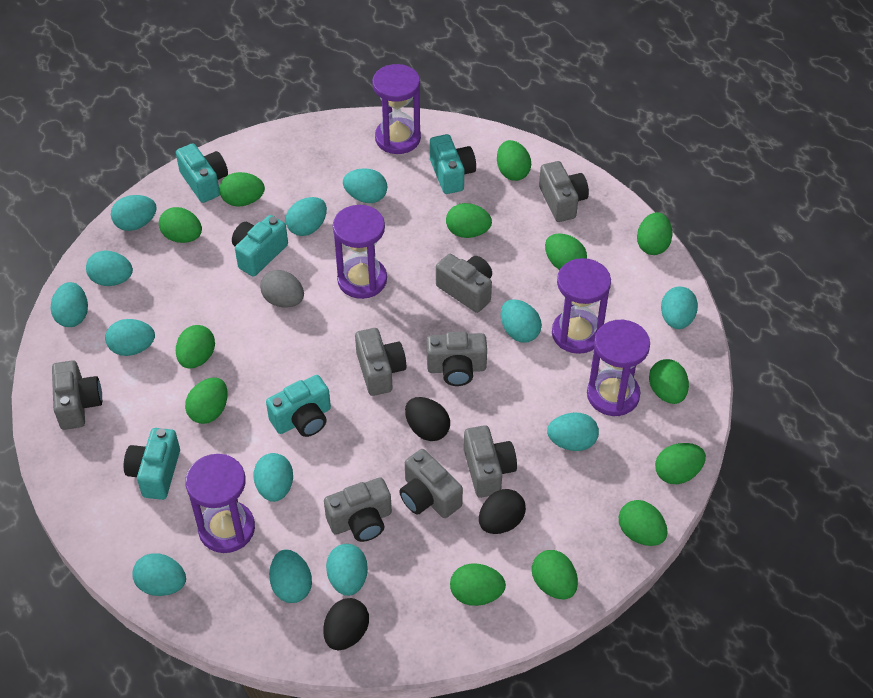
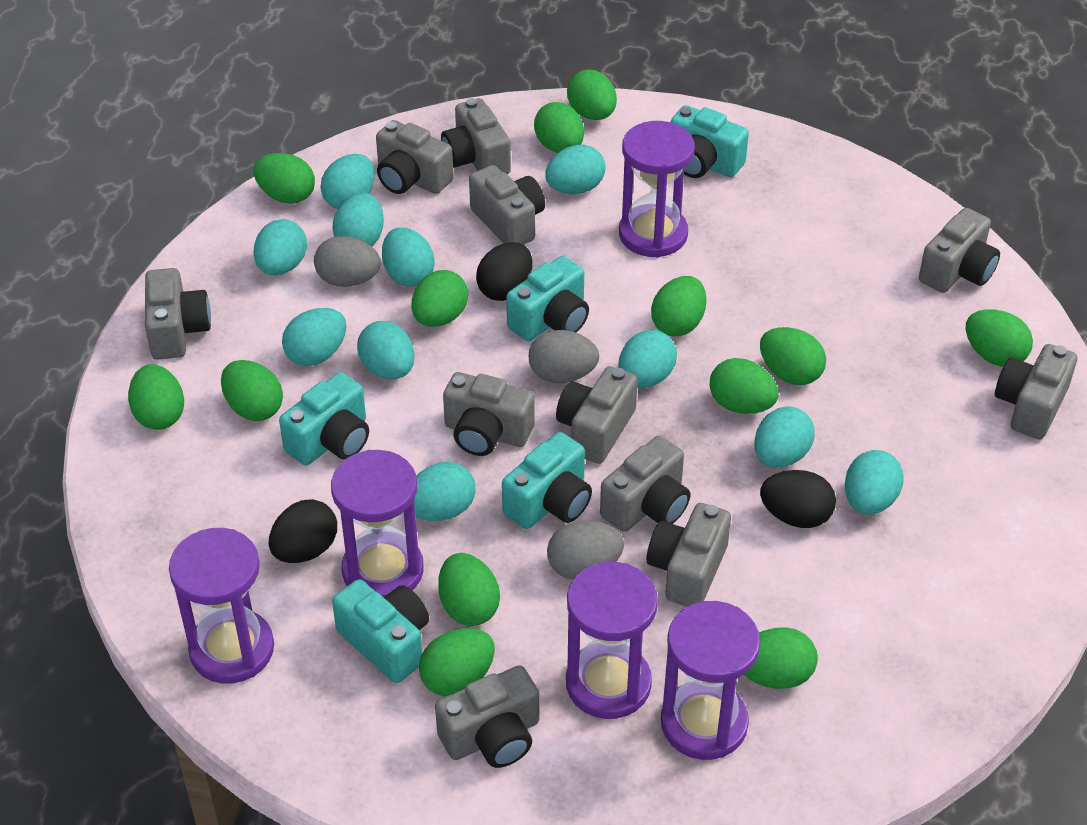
grey camera: [52,360,102,430] [324,477,392,542] [355,328,406,396] [399,449,463,518] [427,331,487,386] [436,254,492,313] [464,425,517,498] [539,161,589,222] = 8 -> [145,268,211,359] [376,120,454,194] [435,666,539,768] [441,98,511,174] [443,372,534,456] [469,165,545,245] [556,366,638,464] [600,436,691,532] [647,503,731,607] [919,208,1000,293] [995,344,1077,439] = 11
grey egg: [260,270,304,307] = 1 -> [314,236,381,287] [529,330,599,383] [547,520,624,580] = 3
turquoise egg: [51,282,88,327] [86,250,133,286] [105,319,155,356] [111,195,157,231] [132,553,186,596] [253,453,293,502] [269,549,312,603] [286,197,327,236] [326,544,368,596] [343,168,387,203] [501,299,542,342] [547,413,599,451] [661,287,698,329] = 13 -> [254,219,307,276] [282,308,346,366] [320,154,375,209] [332,193,384,246] [357,321,414,379] [382,227,435,286] [414,462,476,521] [545,144,606,194] [618,330,677,388] [754,406,815,468] [845,450,904,515] = 11

